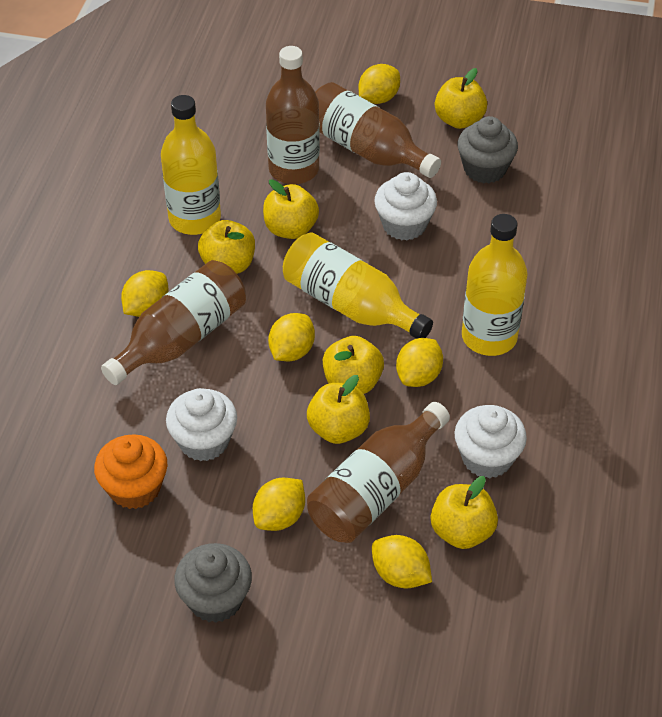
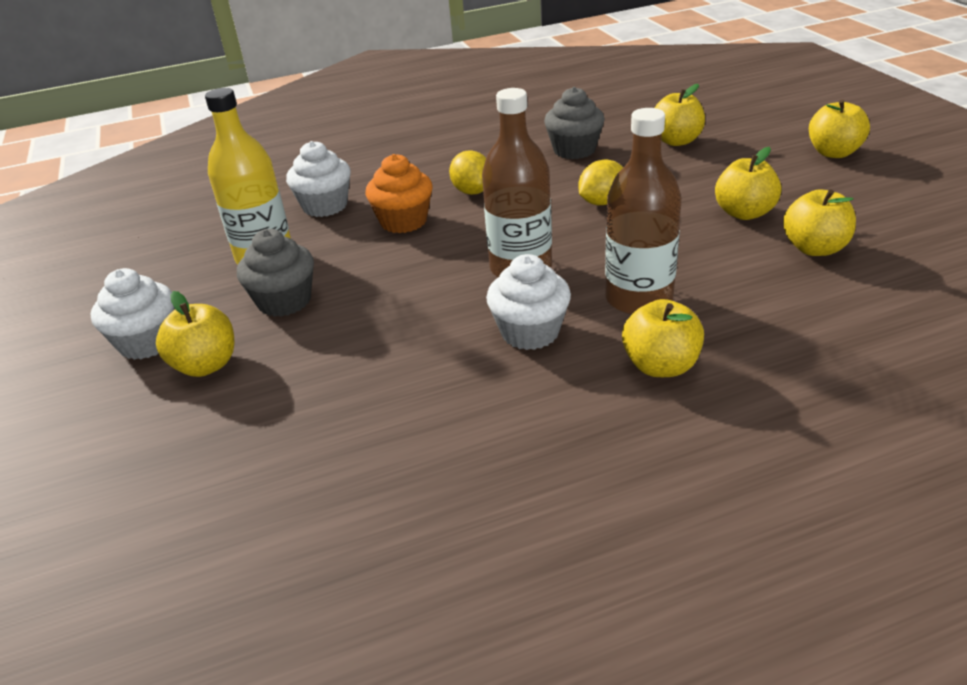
brown bottle: [101,260,246,385] [266,46,320,184] [307,402,450,543] [315,82,441,178] = 4 -> [482,88,552,277] [605,108,682,315] = 2
yellow bottle: [161,95,221,235] [283,232,433,339] [462,214,528,356] = 3 -> [205,88,291,264] = 1
yellow lemon: [121,270,169,317] [253,478,305,531] [268,313,315,362] [359,64,400,104] [372,535,432,588] [396,338,443,387] = 6 -> [449,150,486,195] [578,159,623,205] = 2

